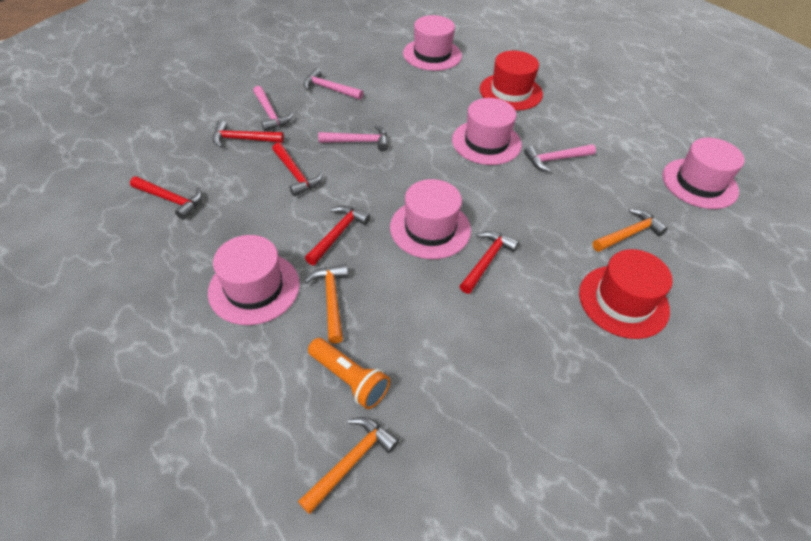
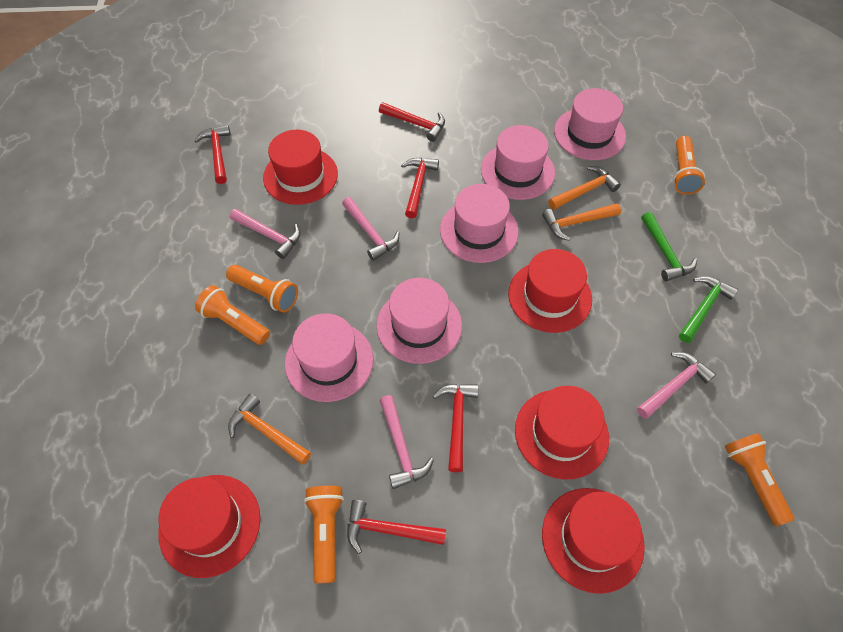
green hammer: none = 0 -> [641,212,697,282] [679,276,738,343] = 2
orange flashlight: [308,338,390,409] = 1 -> [195,285,270,345] [226,265,298,313] [304,486,344,584] [673,136,705,195] [725,433,794,526] = 5
red hat: [480,51,543,111] [579,249,673,339] = 2 -> [158,475,261,578] [263,130,338,205] [508,249,592,333] [515,386,609,479] [542,488,645,594] = 5

